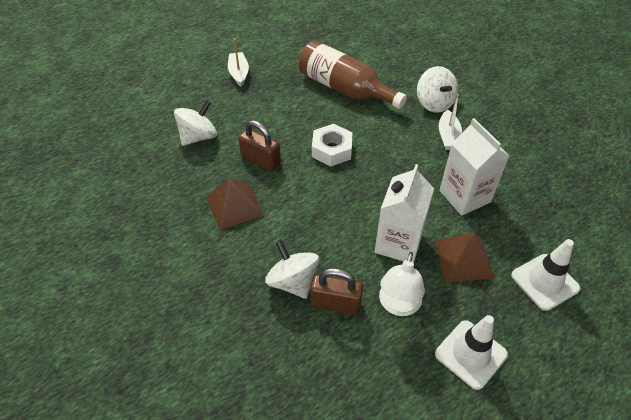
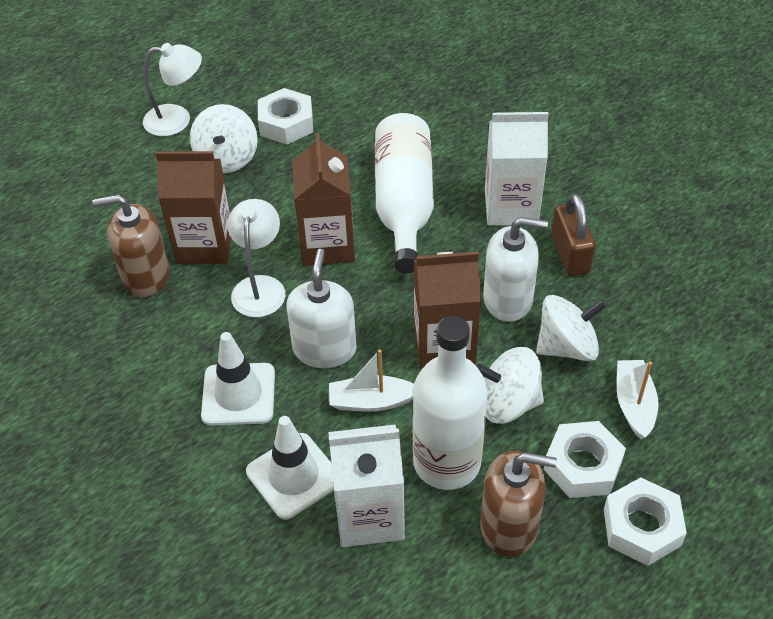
brown bottle: [298,41,407,109] = 1 -> none = 0
brown carton: none = 0 -> [156,151,231,264] [293,133,355,266] [414,251,481,370] = 3
brown padlock: [238,120,281,171] [310,268,363,315] = 2 -> [551,194,595,276] = 1
brown pyramid: [206,178,264,230] [434,233,495,282] = 2 -> none = 0
brown soap dispenser: none = 0 -> [92,194,170,297] [480,451,557,557] = 2
white bottle: none = 0 -> [375,113,434,274] [413,316,488,490] = 2
white lamp: [379,252,425,316] = 1 -> [143,43,202,136] [227,199,285,317] = 2
white nut: [312,124,353,167] = 1 -> [258,88,313,145] [544,421,626,498] [604,477,687,566] = 3
white soap dispenser: none = 0 -> [287,249,357,368] [483,217,548,322] = 2

